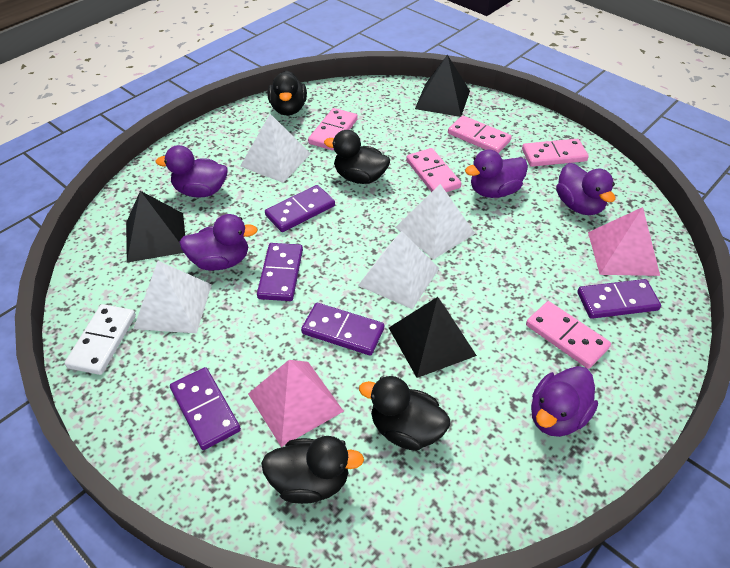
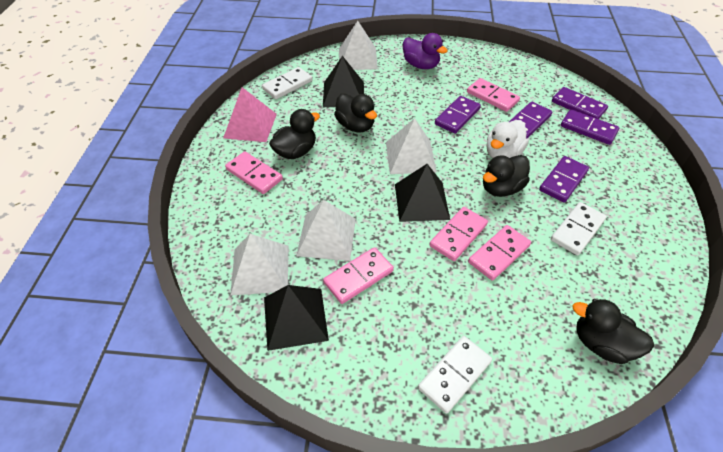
pink pyramid: [248,360,344,447] [588,207,660,276] = 2 -> [223,87,277,142] = 1
purple duck: [156,145,228,197] [179,214,258,271] [465,149,528,198] [531,366,598,437] [556,163,615,215] = 5 -> [403,33,448,69] = 1
white domino: [65,304,136,375] = 1 -> [262,67,313,99] [418,336,492,414] [551,202,607,255] = 3
white duck: none = 0 -> [487,120,529,158] = 1

